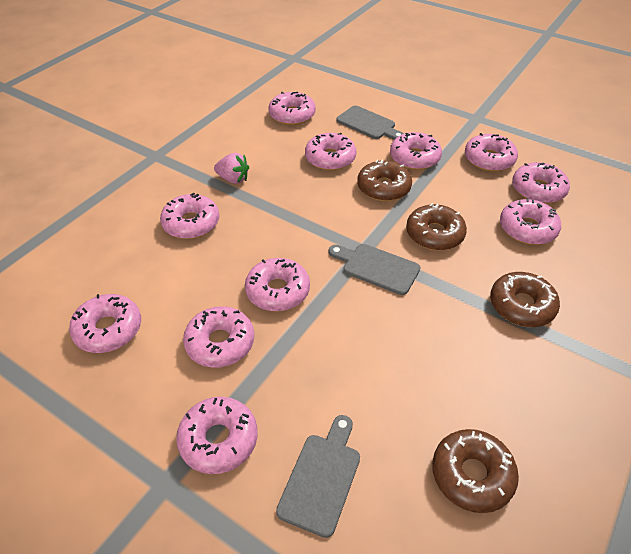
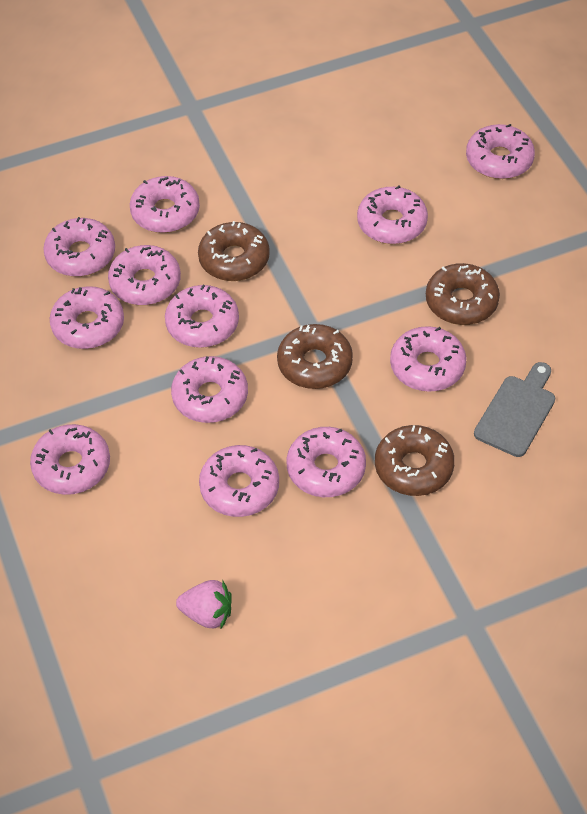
grey cutting board: [276,415,360,538] [328,244,421,295] [336,106,404,140] = 3 -> [474,362,555,457] = 1
pink donut: [69,294,141,353] [160,193,219,239] [176,397,258,474] [183,306,254,368] [245,258,310,311] [268,92,316,125] [305,133,356,171] [390,132,442,170] [465,133,518,172] [500,198,561,245] [512,162,570,204] = 11 -> [30,424,110,495] [43,217,115,277] [50,286,124,349] [108,245,181,305] [130,176,200,233] [165,285,239,348] [171,356,248,423] [199,445,279,517] [286,427,366,497] [357,186,428,244] [390,326,466,392] [466,124,535,179] = 12

